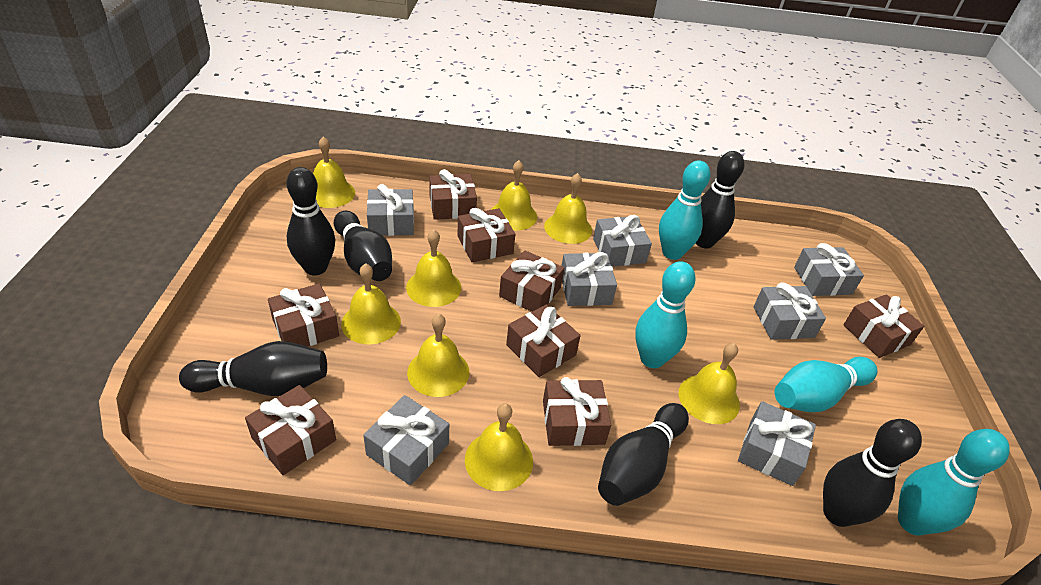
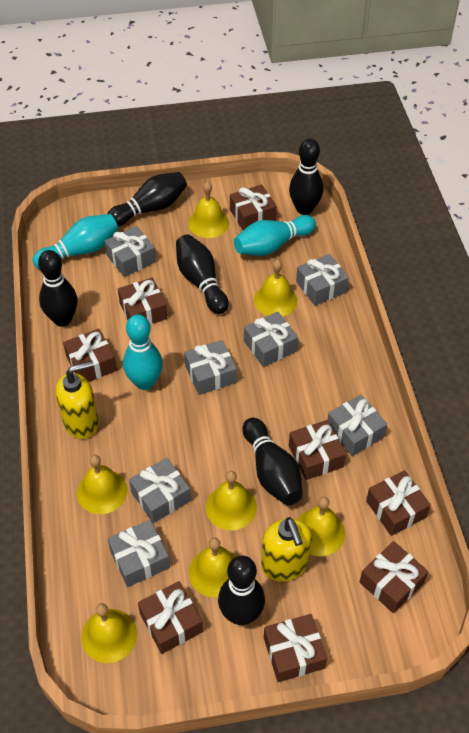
turquoise bowling pin: [635,261,696,368] [659,160,711,260] [774,357,877,412] [898,429,1010,536] = 4 -> [33,214,119,269] [123,314,163,390] [234,215,316,256] = 3
yellow bell: [313,137,355,208] [341,263,401,345] [406,229,461,307] [407,314,469,397] [465,403,533,491] [491,160,537,231] [544,173,592,244] [679,343,740,424] = 8 -> [77,455,128,514] [81,603,137,663] [188,181,229,238] [189,537,236,597] [206,471,257,530] [254,260,297,317] [297,497,345,556] = 7
yellow soap dispenser: none = 0 -> [56,361,99,439] [261,517,312,582] = 2

